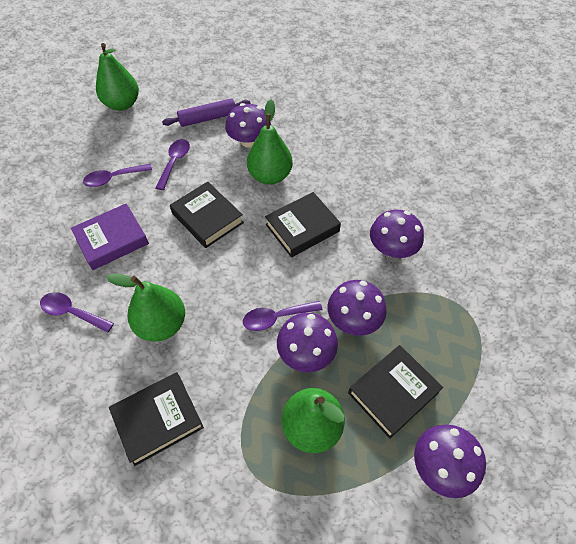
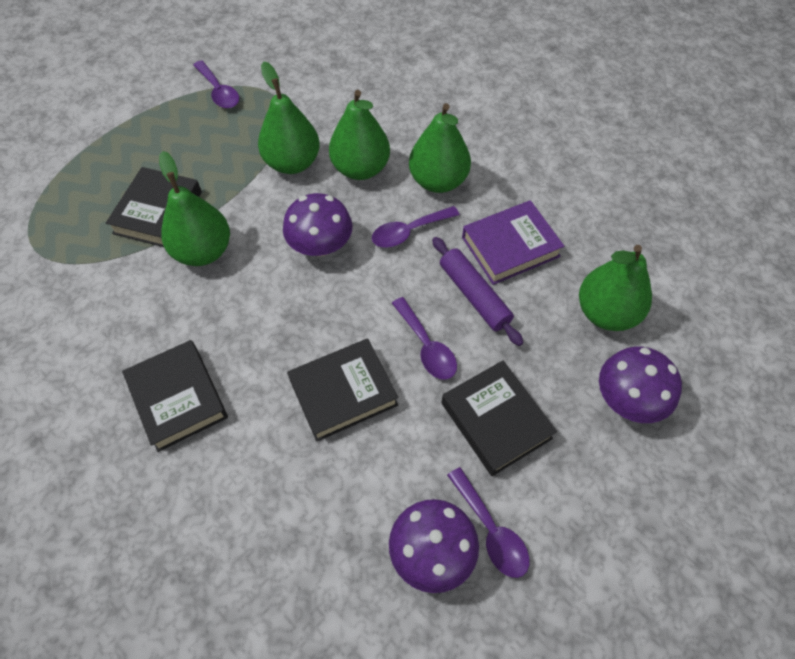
green pear: [96,43,139,111] [107,274,185,342] [247,99,293,185] [281,388,345,453] = 4 -> [159,151,230,266] [258,61,320,174] [329,90,390,180] [409,103,471,193] [579,245,652,331] = 5
purple mushroom: [225,103,271,148] [277,313,338,372] [328,280,387,336] [370,210,424,258] [414,425,486,498] = 5 -> [283,193,353,256] [389,499,479,593] [599,346,682,423] = 3

